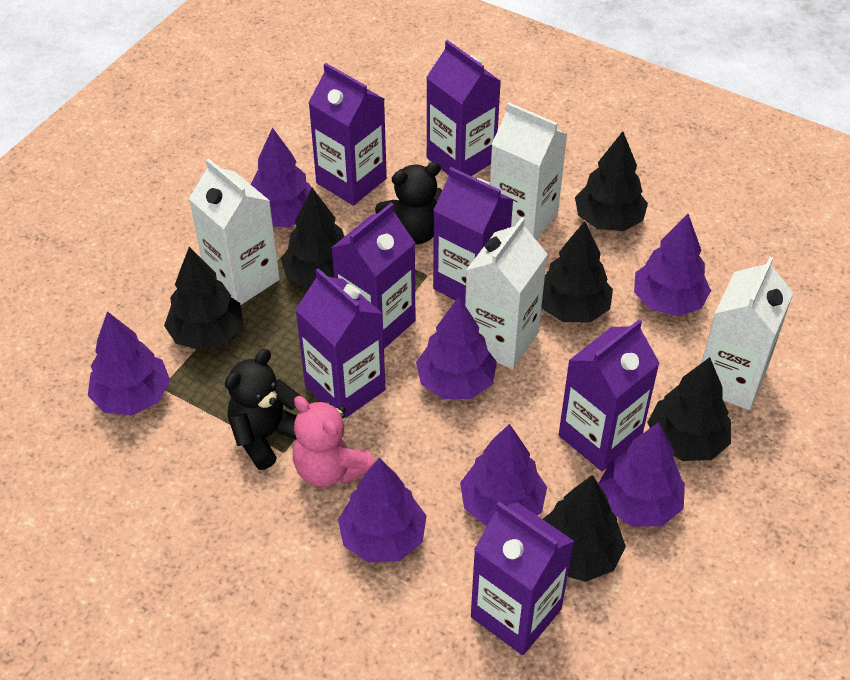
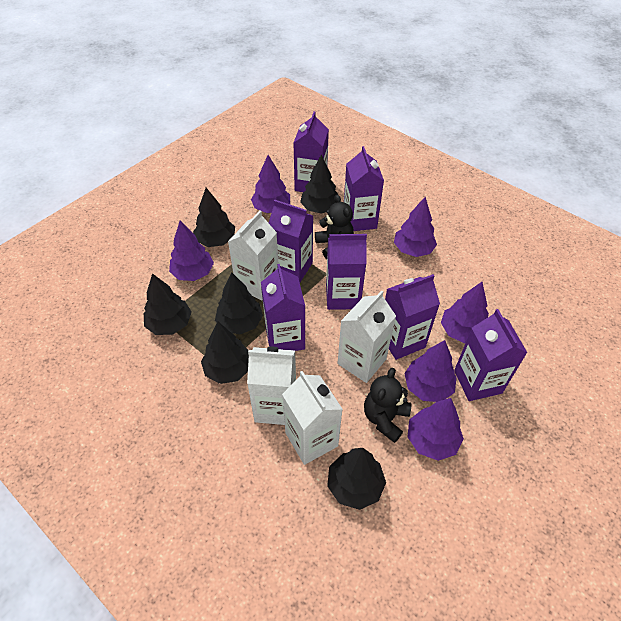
pink teddy bear: [293,396,375,487] = 1 -> none = 0
purple tree: [88,311,170,415] [251,128,312,227] [338,458,427,563] [416,296,497,399] [460,424,547,527] [598,422,685,527] [634,214,711,316] = 7 -> [169,221,214,281] [251,155,290,213] [394,197,437,257] [404,340,457,402] [407,398,464,461] [441,282,489,344] = 6

